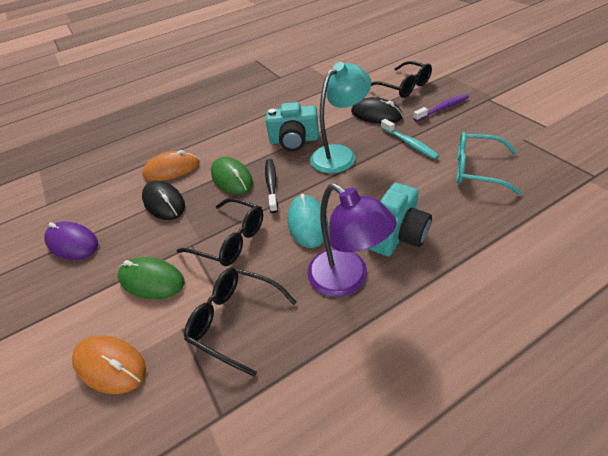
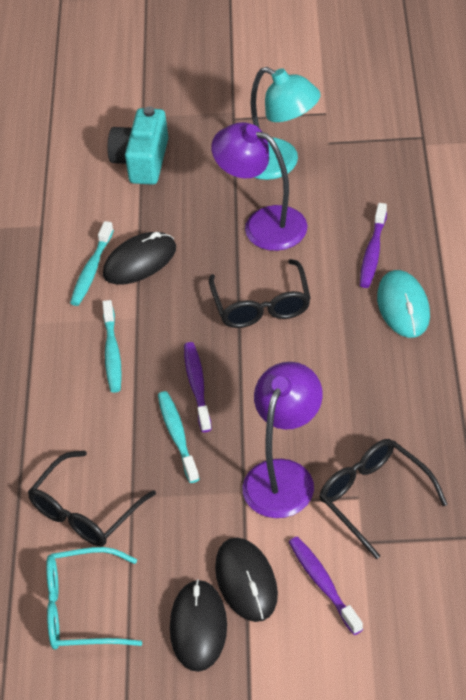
black mouse: [142,180,185,220] [351,97,403,124] = 2 -> [103,232,176,285] [170,579,227,672] [215,538,278,622] = 3
black toothbrush: [265,159,278,213] = 1 -> none = 0
green mouse: [118,257,185,299] [211,157,253,194] = 2 -> none = 0
orange mouse: [72,335,146,394] [142,150,200,181] = 2 -> none = 0
purple lamp: [307,183,397,297] = 1 -> [211,122,307,251] [243,362,323,518] = 2
purple mouse: [44,222,98,260] = 1 -> none = 0
purple toothbrush: [413,94,469,121] = 1 -> [184,342,212,432] [289,537,363,635] [360,203,387,288] = 3
turquoise camera: [266,102,319,151] [368,183,432,256] = 2 -> [107,106,168,185] = 1
turquoise toothbrush: [381,119,439,159] = 1 -> [70,221,114,306] [102,300,122,393] [158,391,200,483] = 3

